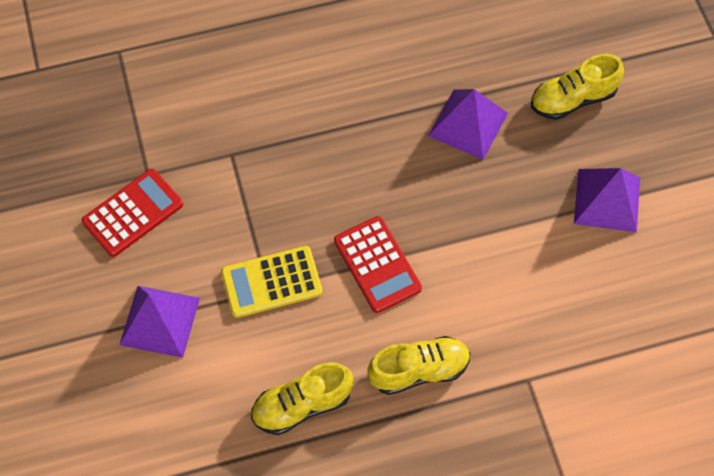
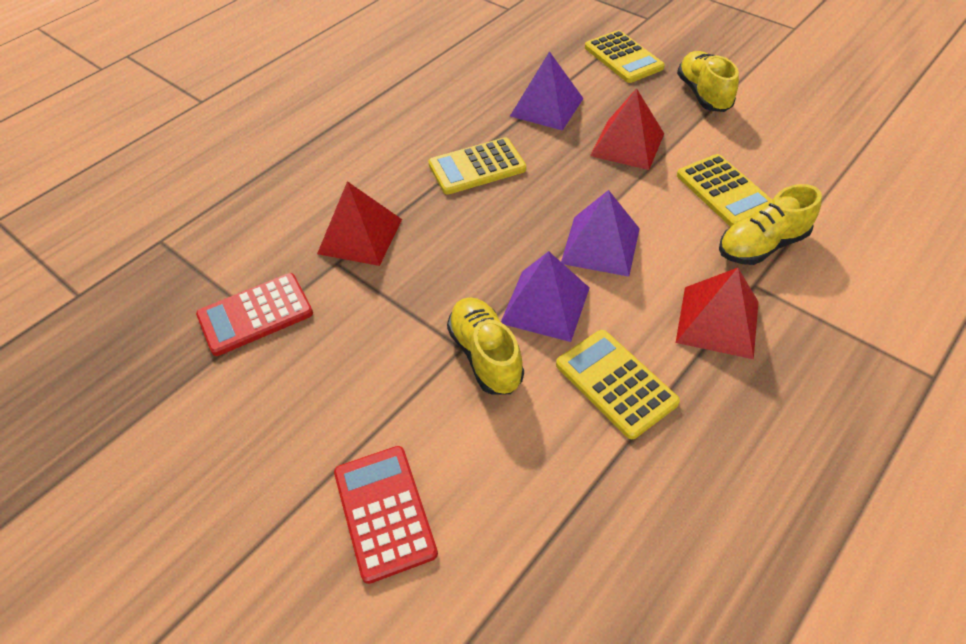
red pyramid: none = 0 -> [317,181,402,266] [590,88,664,170] [676,268,759,359] = 3
yellow calculator: [221,246,323,318] = 1 -> [428,137,526,195] [556,330,680,439] [585,30,665,83] [677,154,772,227] = 4

